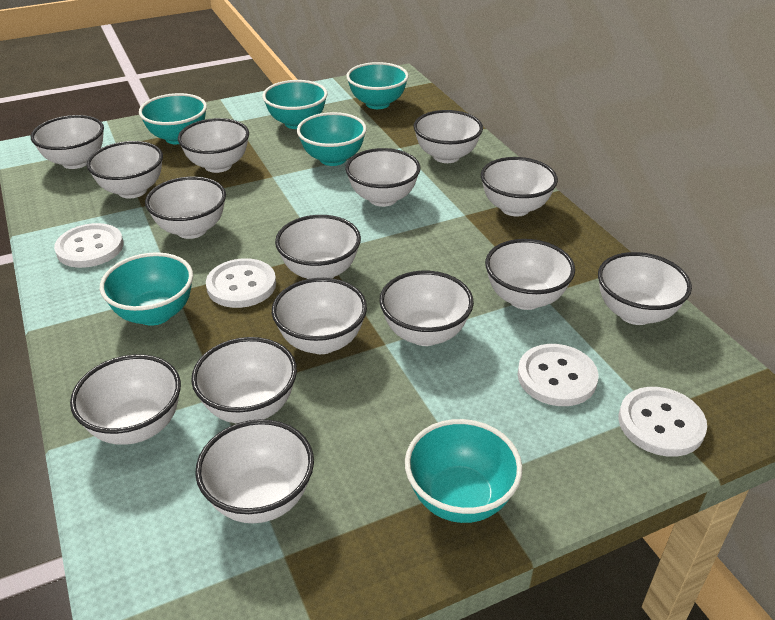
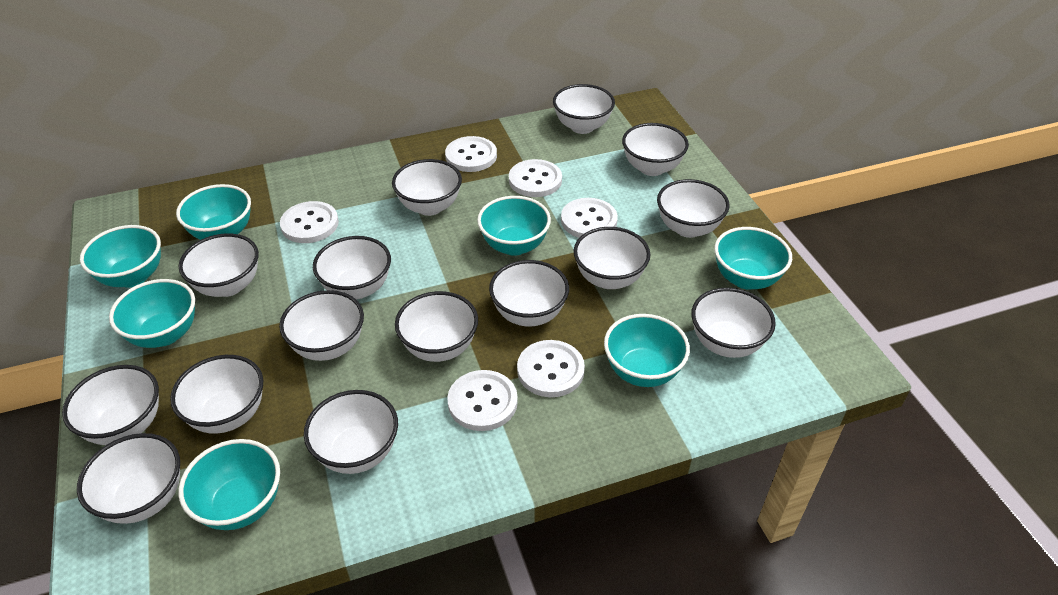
turquoise bowl: [100,252,193,326] [139,93,207,144] [262,80,327,129] [297,112,367,166] [346,62,409,109] [405,419,523,523] = 6 -> [80,225,161,288] [109,279,195,348] [176,184,251,240] [179,439,280,530] [477,196,551,256] [604,314,690,387] [714,227,792,289] = 7
white button: [54,223,123,268] [206,258,276,308] [517,344,598,406] [619,387,707,457] = 4 -> [280,201,339,243] [445,136,497,172] [447,370,518,431] [509,159,562,197] [517,340,585,397] [561,198,618,238] = 6

